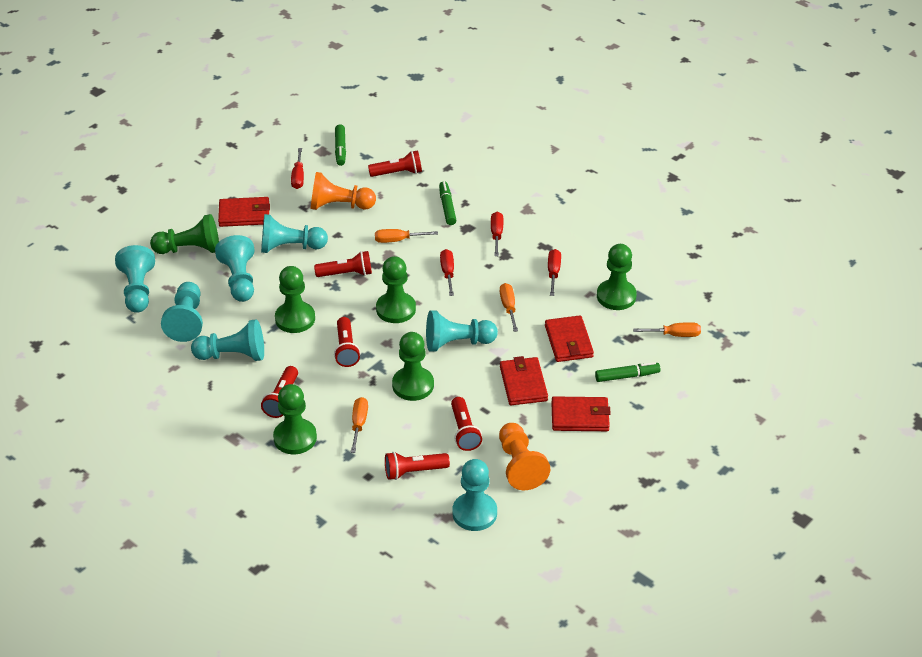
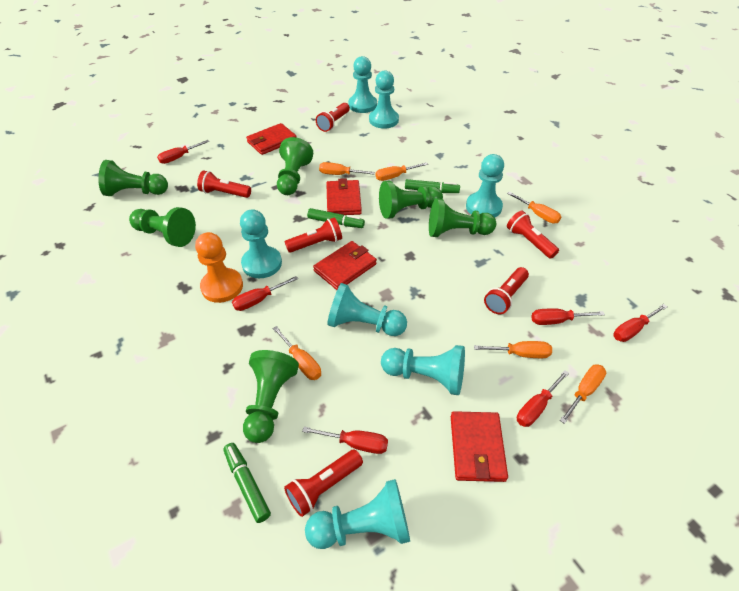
orange pawn: [311,172,376,210] [499,423,550,490] = 2 -> [195,232,243,303] = 1
orange screwdriver: [351,397,368,453] [375,229,438,243] [500,283,518,332] [633,322,701,337] = 4 -> [272,326,321,380] [319,162,375,175] [375,162,428,181] [474,341,552,358] [507,192,561,224] [560,364,606,424] = 6
red screwdriver: [291,148,304,189] [440,249,454,296] [491,212,503,256] [548,249,561,296] = 4 -> [157,140,209,164] [232,276,298,311] [302,427,388,454] [517,370,569,427] [531,308,605,325] [613,304,667,342] = 6

